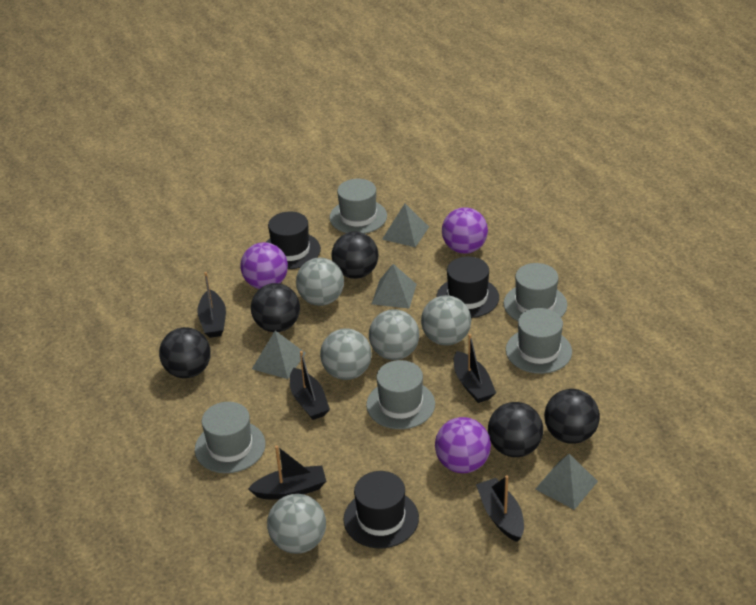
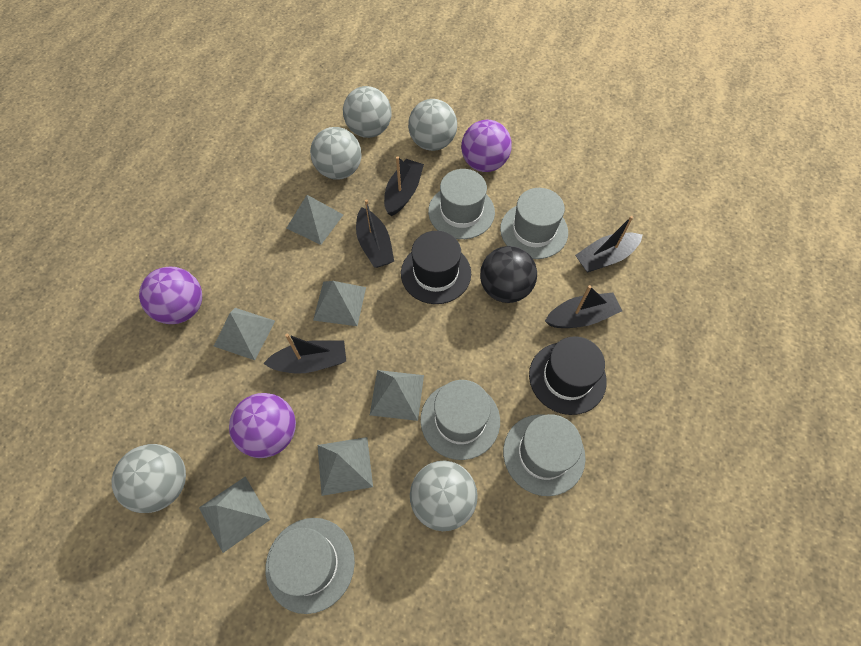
black ball: [159,327,211,378] [251,283,300,332] [332,232,378,279] [488,402,543,457] [544,389,600,444] = 5 -> [480,246,537,303] = 1
black hat: [266,212,321,269] [343,471,419,548] [436,256,499,318] = 3 -> [401,231,471,304] [529,336,607,415] = 2
grey pyramid: [252,331,306,379] [372,264,417,308] [382,204,429,247] [535,454,598,510] = 4 -> [199,476,270,553] [214,308,275,360] [286,195,343,245] [313,281,366,326] [318,437,373,496] [370,370,424,421] = 6

